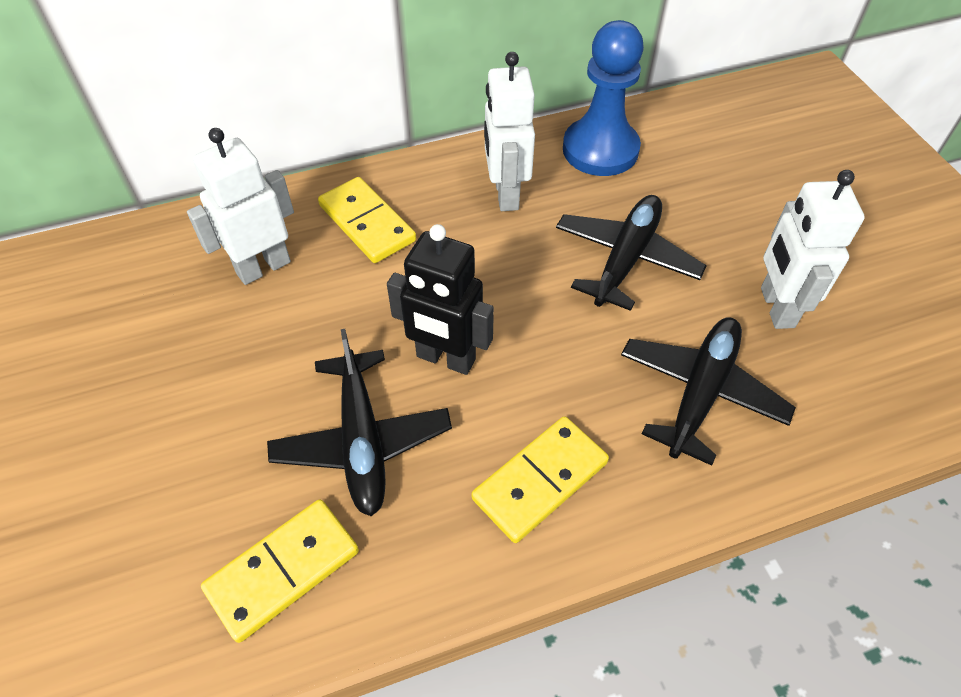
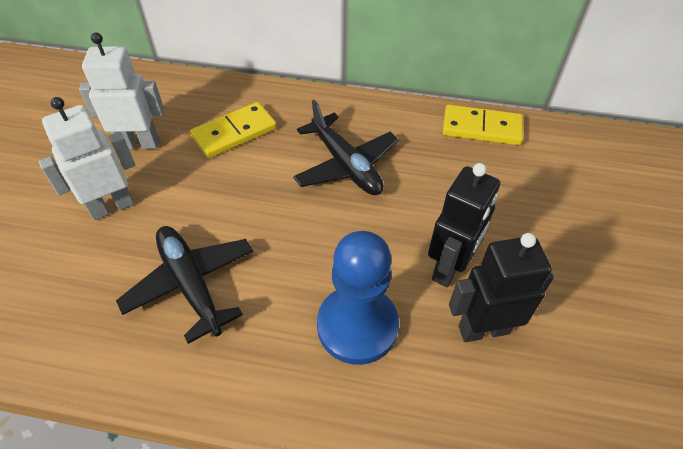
black plane: [267,329,452,516] [556,195,707,311] [621,318,796,466] = 3 -> [116,226,253,344] [293,100,399,195] = 2
black robot: [387,224,494,375] = 1 -> [428,163,500,287] [449,233,554,342] = 2
white robot: [187,128,294,285] [484,52,535,211] [761,170,865,329] = 3 -> [39,97,135,220] [79,32,164,150] = 2
yellow domino: [201,499,359,643] [318,177,416,263] [472,416,609,543] = 3 -> [190,102,277,158] [443,105,523,145] = 2

